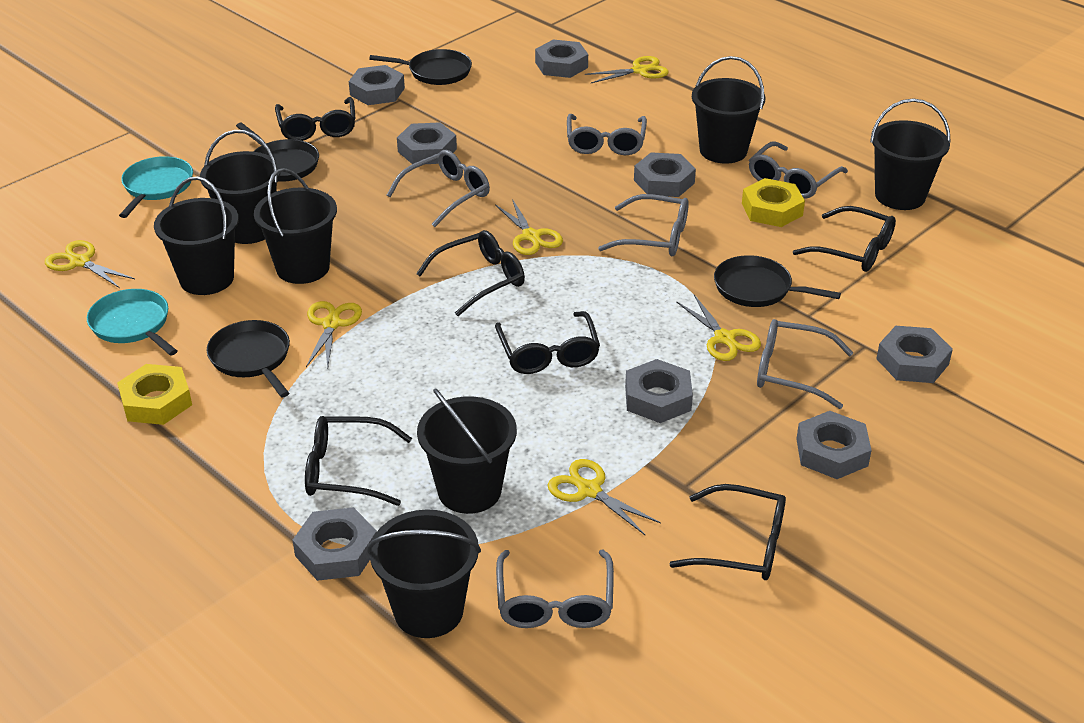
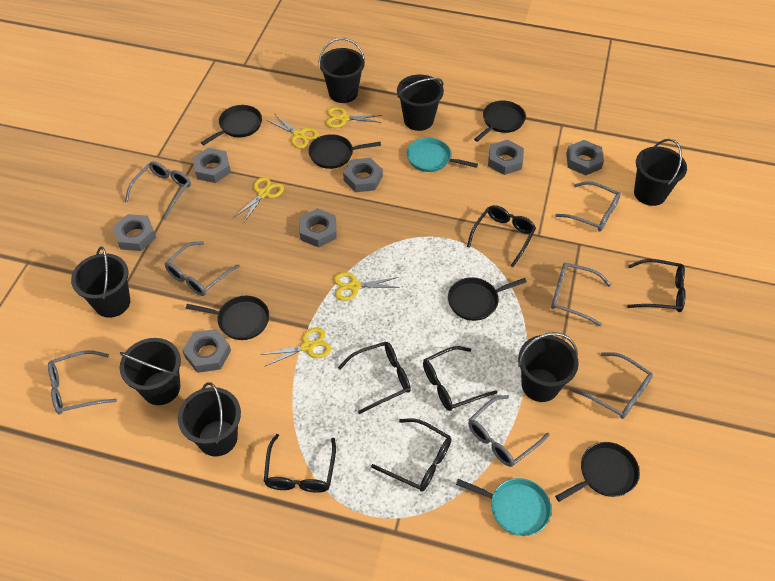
black pan: [206,320,290,397] [236,123,319,182] [369,49,472,85] [714,255,841,307] = 4 -> [186,296,269,340] [201,105,262,145] [308,134,381,169] [448,277,527,321] [474,100,526,142] [555,442,640,502] = 6
grey glasses: [387,150,490,227] [496,550,614,628] [567,114,647,155] [598,194,689,256] [749,141,848,198] [757,319,853,409] = 6 -> [48,350,117,414] [125,161,191,219] [165,241,240,296] [468,395,549,467] [551,263,611,326] [555,181,621,232] [573,352,653,419] = 7
grey nut: [293,507,377,581] [349,65,405,105] [397,122,457,164] [535,40,588,78] [625,359,693,423] [634,152,696,197] [796,411,872,479] [876,326,953,383] = 8 -> [113,214,156,251] [182,329,231,373] [193,148,231,183] [300,208,337,248] [343,158,383,192] [488,140,524,175] [566,140,604,175] = 7
yellow nut: [117,364,192,425] [742,178,805,227] = 2 -> none = 0
yellow scissors: [45,240,135,288] [306,301,362,368] [495,199,563,255] [548,459,661,535] [585,56,669,83] [676,295,761,361] = 6 -> [234,177,284,222] [260,328,331,367] [267,113,319,149] [326,107,382,128] [334,272,400,301] = 5

